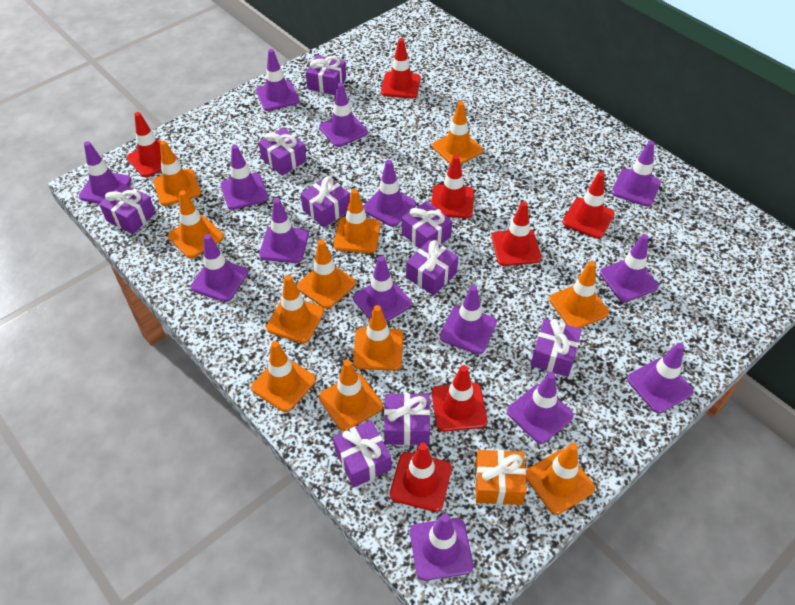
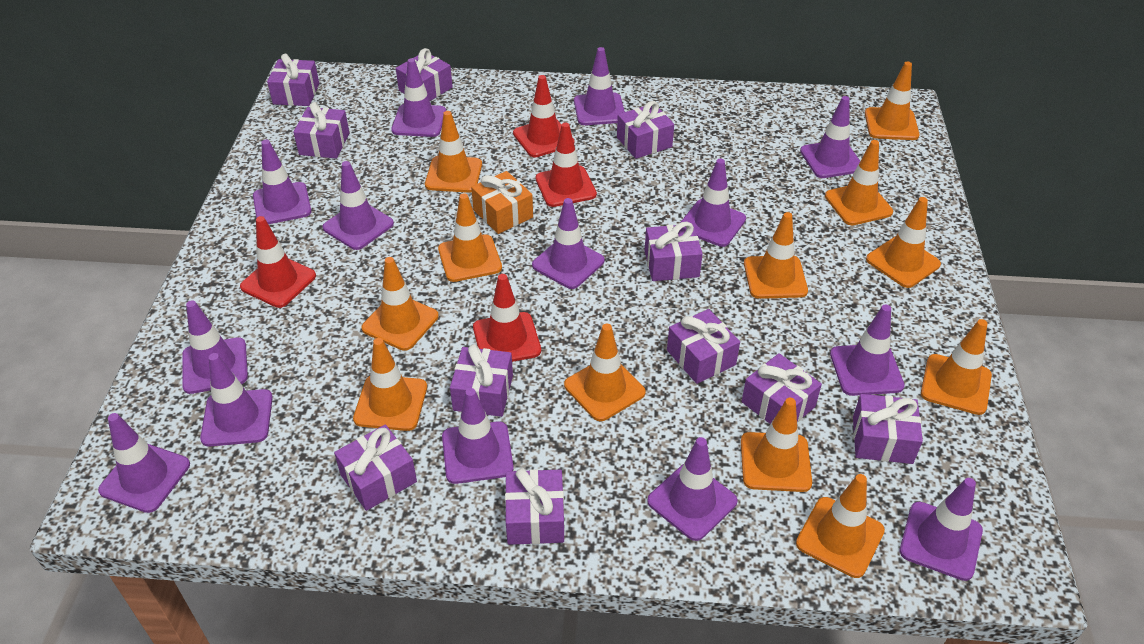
orange traffic cone: [153,140,201,206] [168,190,224,259] [251,341,316,412] [266,275,324,344] [297,239,356,309] [319,360,383,431] [333,189,380,253] [353,305,403,371] [432,101,483,165] [526,443,595,515] [549,261,609,328] = 11 -> [353,338,427,431] [361,257,439,351] [425,111,482,193] [438,193,502,282] [564,324,646,421] [741,398,812,492] [744,212,808,299] [796,474,885,578] [825,140,893,225] [865,62,919,140] [866,197,941,288] [921,319,992,415] = 12
purple gift: [99,183,156,234] [258,128,307,176] [300,176,350,228] [306,55,346,95] [333,420,391,487] [384,393,430,445] [402,201,452,249] [406,239,458,295] [531,319,582,377] = 9 -> [267,54,319,106] [293,102,350,159] [334,424,417,511] [396,48,453,101] [450,344,513,417] [505,468,564,545] [617,101,674,159] [645,222,703,281] [667,309,740,384] [742,353,822,424] [853,394,923,464] = 11
red traffic cone: [127,112,178,177] [381,38,421,99] [390,443,452,512] [431,155,474,218] [432,365,487,432] [492,201,541,266] [562,172,615,239] = 7 -> [240,216,316,308] [473,274,541,362] [513,75,574,157] [535,123,597,207] = 4

